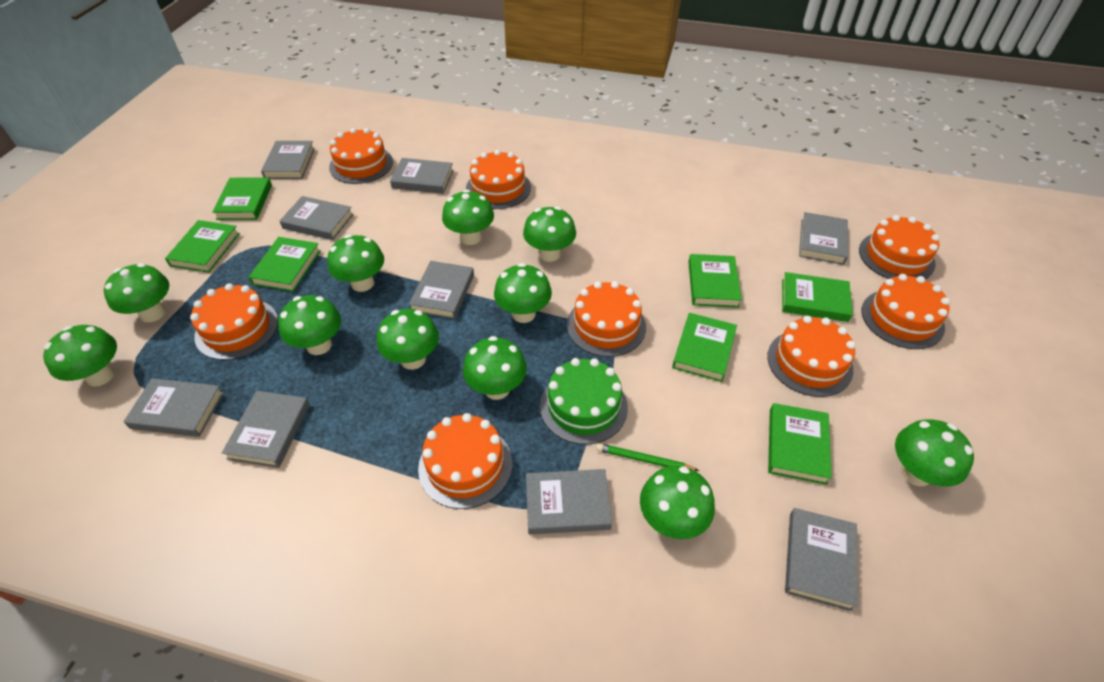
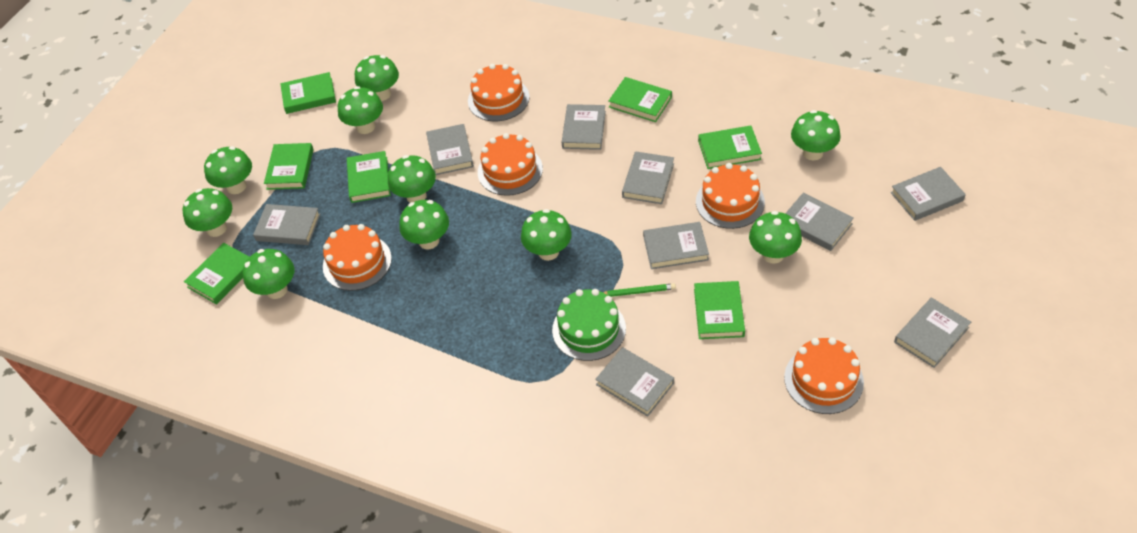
green mushroom: [43,325,117,387] [104,263,169,322] [278,295,341,355] [327,235,384,292] [377,309,439,370] [442,189,494,245] [463,336,527,400] [494,263,552,323] [523,206,576,262] [640,466,715,539] [895,419,974,487] = 11 -> [183,188,232,237] [204,146,252,194] [243,249,294,299] [338,86,383,134] [355,55,399,101] [388,155,436,203] [399,200,449,249] [521,209,572,261] [749,211,802,264] [791,110,841,160] = 10
orange cake: [190,283,278,360] [329,128,393,184] [418,413,512,509] [466,150,531,209] [567,281,646,357] [767,316,856,397] [859,215,940,279] [862,274,950,349] = 8 -> [323,224,392,291] [468,64,529,121] [478,133,543,196] [696,163,765,229] [784,337,864,414] = 5

